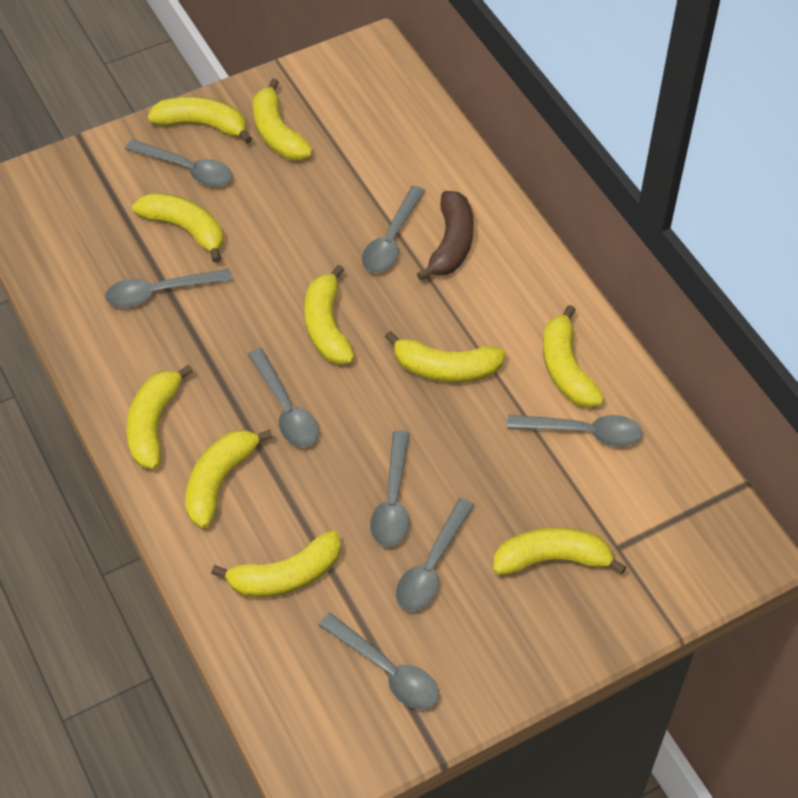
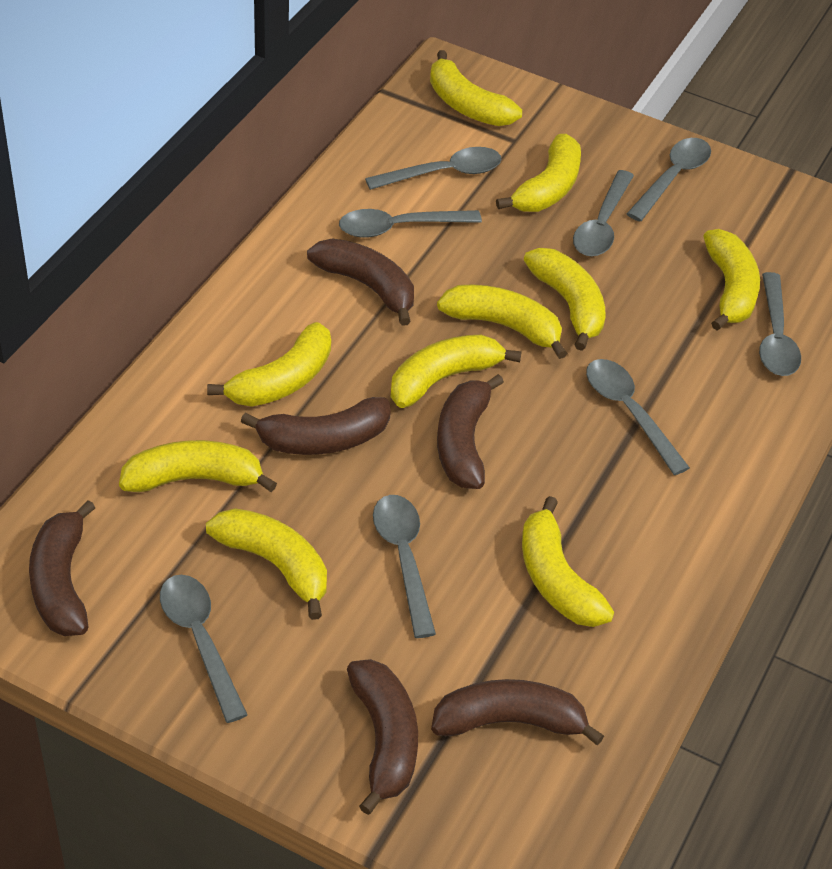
brown banana: [417,191,474,280] = 1 -> [29,500,95,636] [241,397,391,455] [307,238,414,326] [347,659,418,815] [431,679,604,745] [437,374,504,489] = 6

